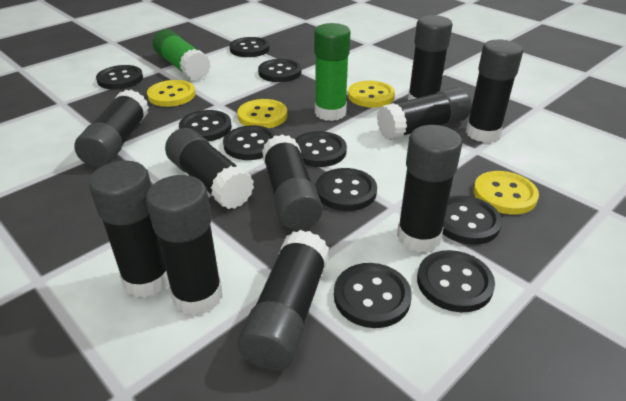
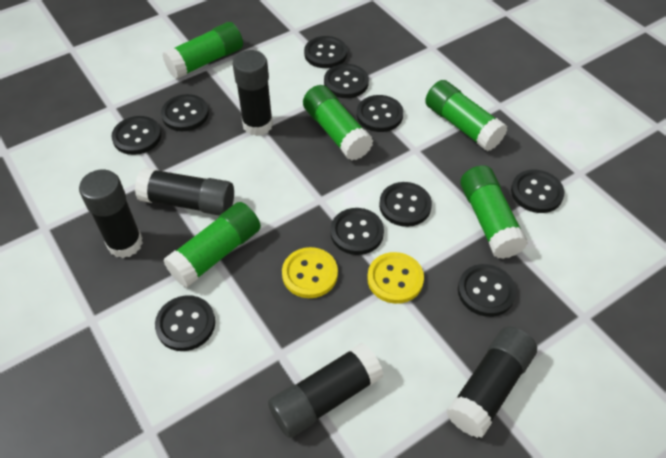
black glue stick: [74,89,149,168] [89,161,169,298] [146,175,223,316] [165,128,254,209] [238,230,330,371] [262,134,323,230] [377,87,471,140] [397,125,462,252] [408,15,452,100] [466,40,523,143] = 10 -> [79,169,143,258] [135,168,234,216] [233,50,273,136] [268,343,383,438] [446,327,537,438] = 5
green glue stick: [153,29,211,80] [314,23,350,121] = 2 -> [162,22,243,79] [163,202,261,288] [303,85,373,161] [425,80,507,151] [460,165,528,259] = 5
yellow button: [147,80,195,107] [237,99,287,128] [348,81,395,108] [473,171,539,215] = 4 -> [282,247,338,298] [367,252,424,304] = 2

